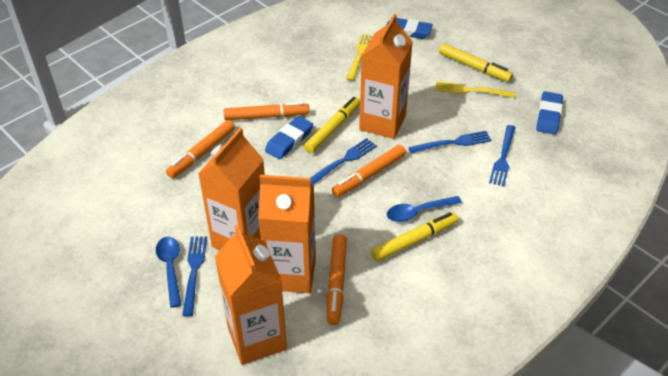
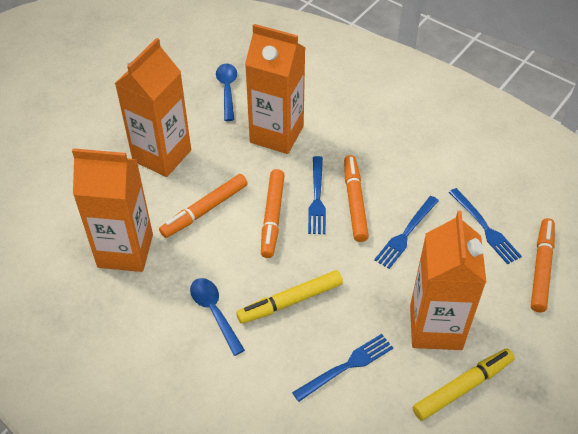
blue eraser: [265,116,313,159] [386,18,433,39] [536,91,563,135] = 3 -> none = 0
yellow fork: [346,34,373,81] [435,81,515,98] = 2 -> none = 0
yellow marker: [304,97,360,153] [371,212,458,262] [439,44,513,82] = 3 -> [236,270,343,324] [413,349,515,421] = 2

